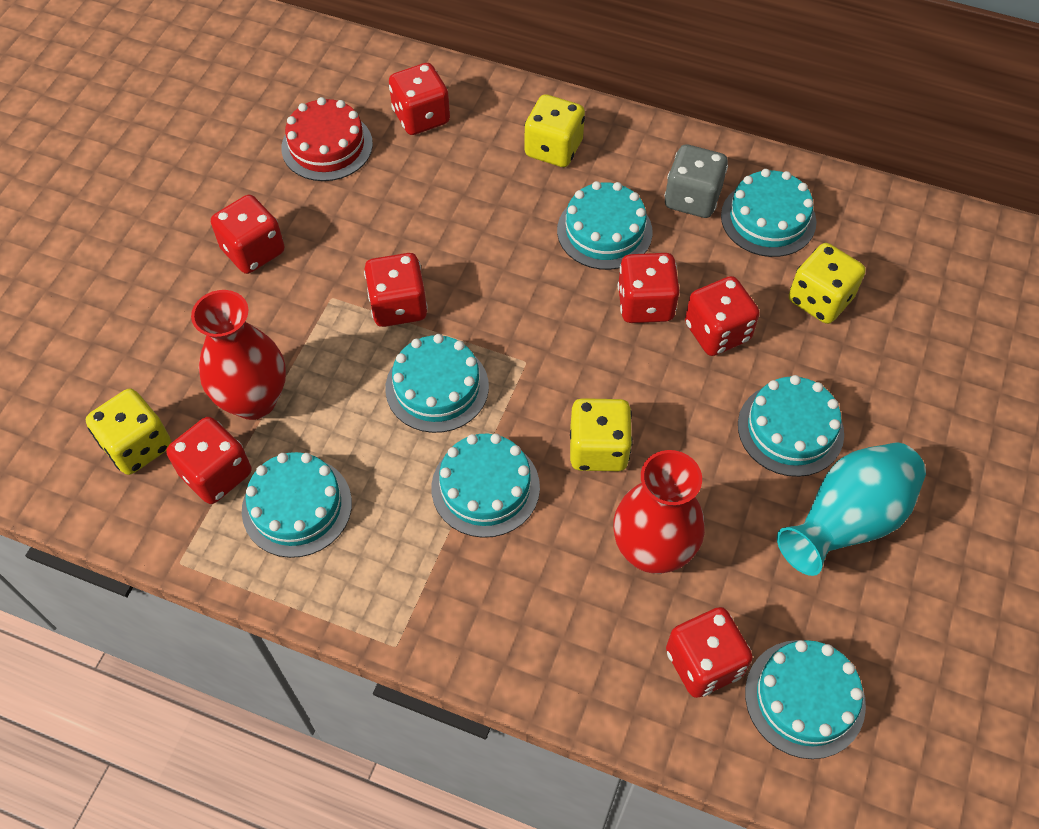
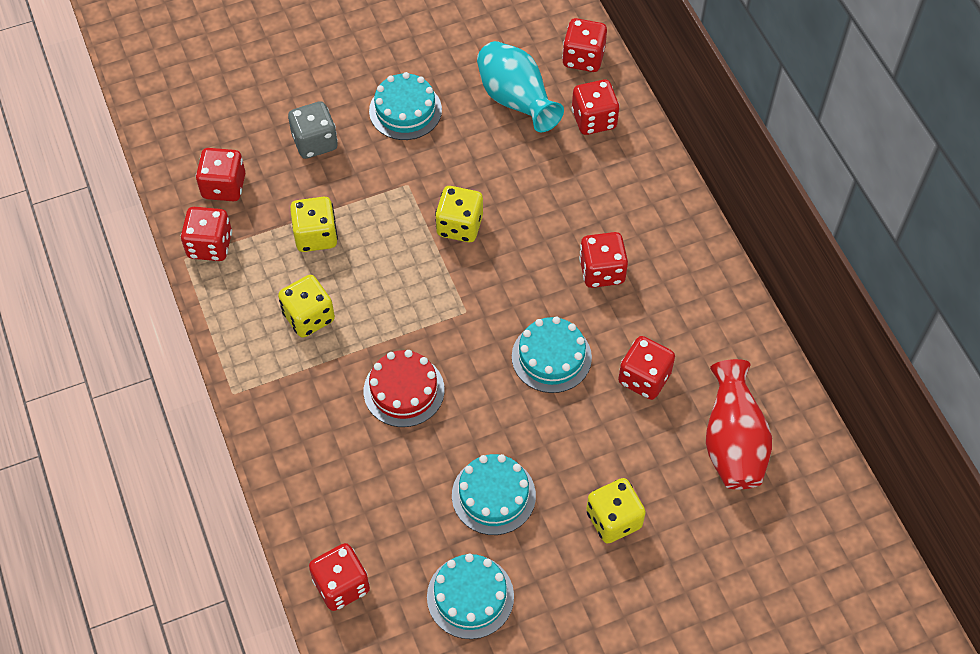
red vase: [191,290,286,420] [613,450,705,574] = 2 -> [706,359,772,489] = 1
turquoise cake: [242,452,352,558] [385,334,489,433] [431,434,540,538] [557,181,653,270] [721,169,817,257] [738,375,844,477] [745,640,866,759] = 7 -> [369,72,442,140] [427,554,514,639] [452,454,536,535] [512,317,592,393] = 4

